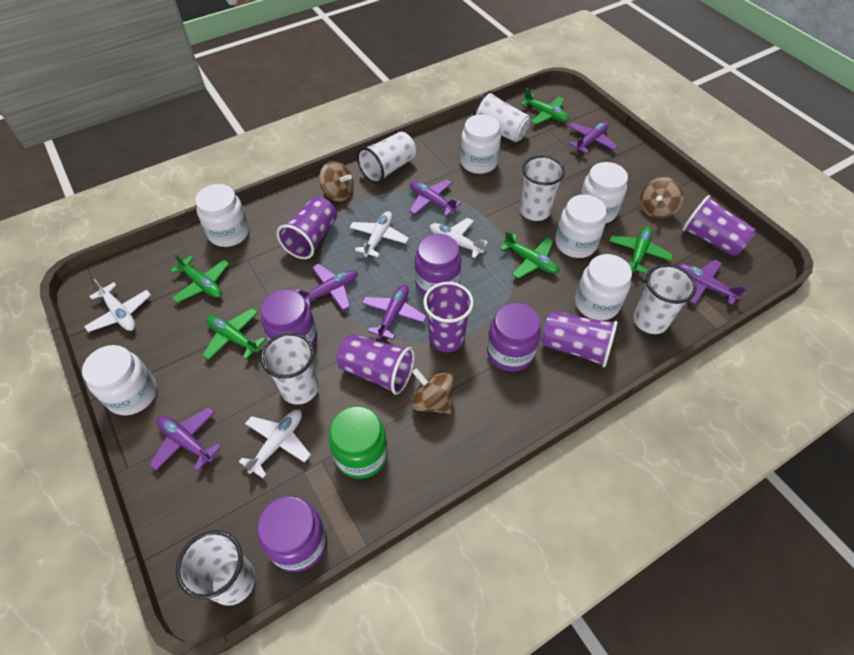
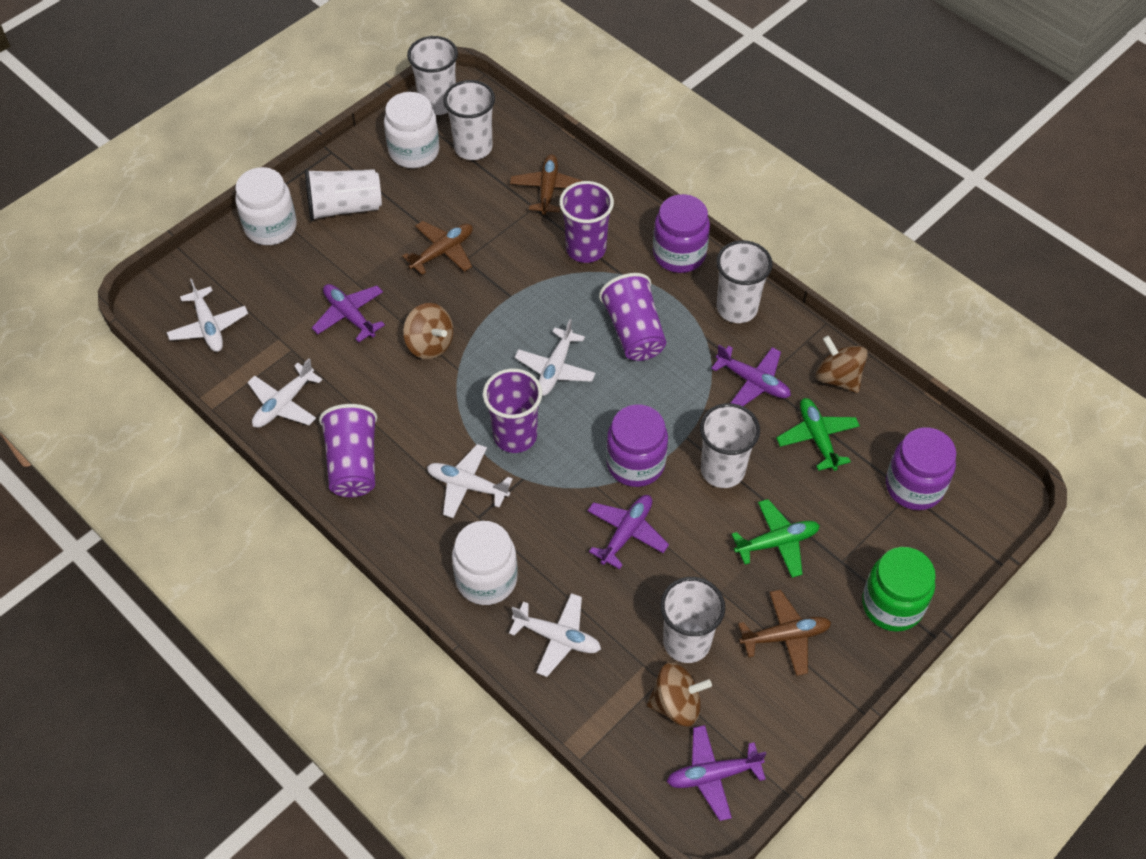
brown plane: none = 0 -> [402,221,473,275] [510,154,583,215] [738,590,831,676] = 3
green plane: [170,252,229,303] [202,308,266,360] [500,231,559,279] [520,88,569,125] [610,226,673,274] = 5 -> [731,499,820,578] [776,398,860,471] = 2
purple cup: [276,196,337,259] [337,334,415,395] [423,282,474,352] [542,311,618,368] [682,195,756,256] = 5 -> [319,404,377,497] [483,368,542,453] [559,181,614,263] [599,273,666,361] = 4
purple jar: [258,496,327,572] [261,289,317,346] [415,234,461,296] [487,303,541,372] = 4 -> [606,404,668,487] [653,194,710,273] [886,427,956,510] = 3
purple plane: [149,407,221,471] [295,264,358,310] [362,285,427,340] [409,180,461,216] [569,122,618,154] [677,260,747,305] = 6 -> [312,284,385,342] [587,495,669,569] [667,725,766,821] [711,345,791,406] = 4
white jar: [82,345,157,415] [195,184,249,247] [460,114,501,174] [555,194,607,258] [575,254,632,320] [580,162,628,223] = 6 -> [235,167,297,245] [384,92,439,168] [452,521,517,605] = 3
white plane: [84,279,151,332] [239,409,311,478] [349,211,409,257] [430,218,488,258] = 4 -> [167,279,248,352] [247,358,323,428] [427,444,513,518] [509,593,601,677] [515,319,596,396] = 5

